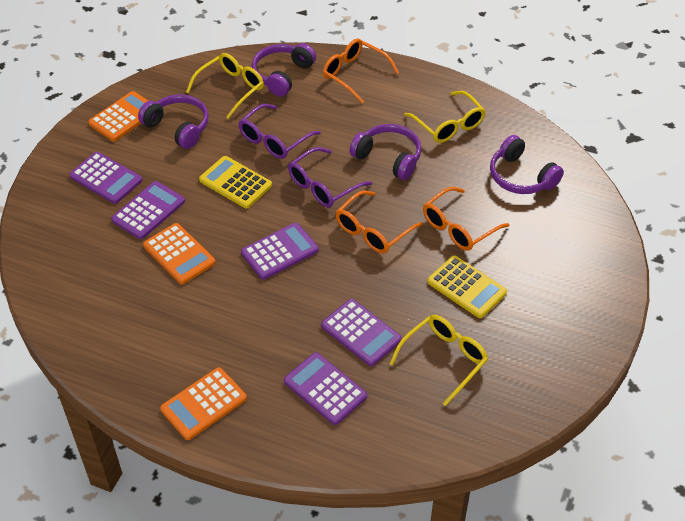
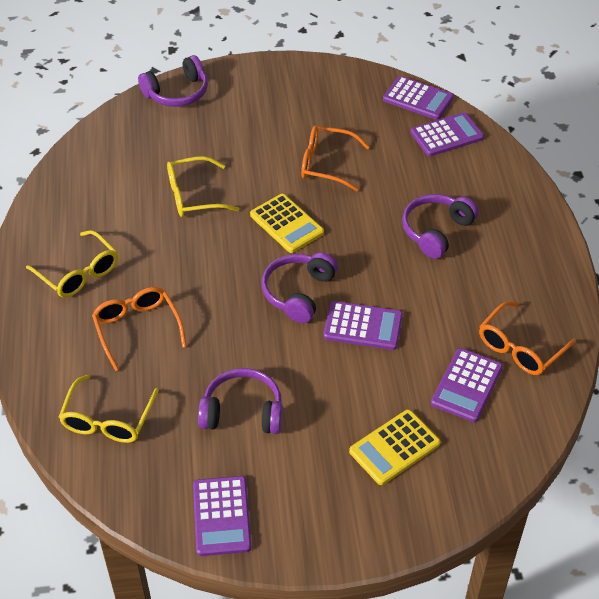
orange calculator: [88,91,148,141] [143,223,216,285] [160,367,247,440] = 3 -> none = 0
purple glasses: [238,104,321,159] [288,147,372,207] = 2 -> none = 0

